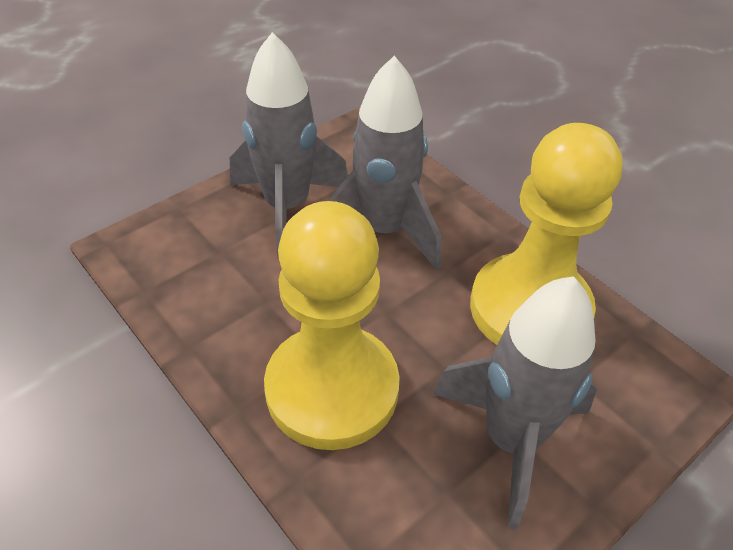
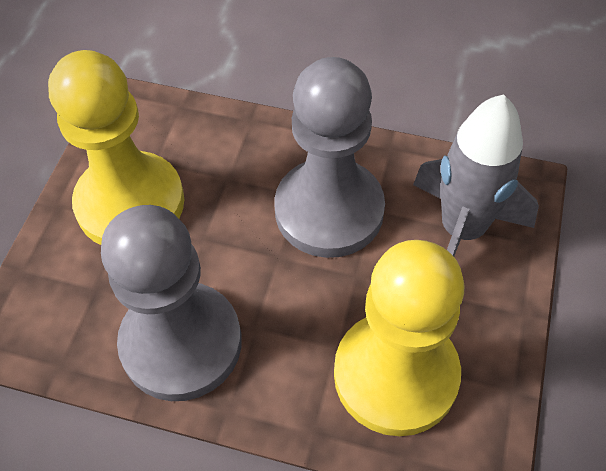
grey pawn: none = 0 -> [101,205,242,401] [274,57,385,258] = 2
grey rocket: [230,32,348,259] [328,56,441,270] [433,276,597,530] = 3 -> [413,94,539,257] = 1

